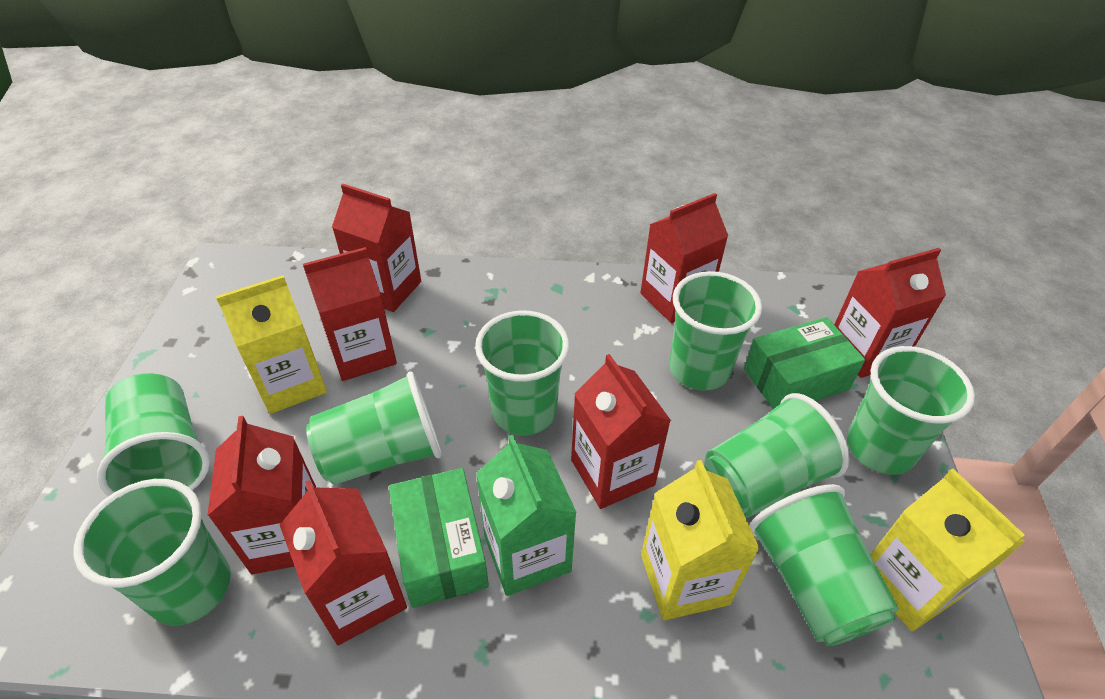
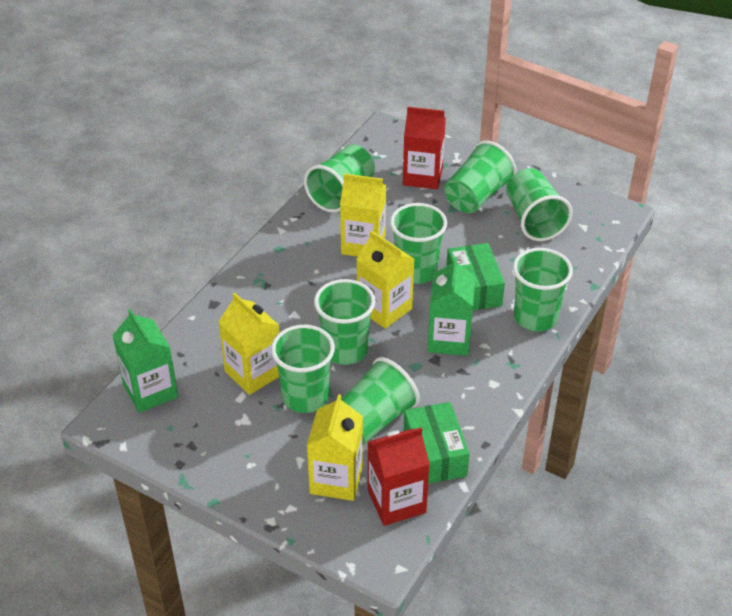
green carton: [476,435,577,596] = 1 -> [112,309,178,413] [428,257,475,356] = 2
red carton: [207,416,316,574] [280,480,407,645] [303,247,397,381] [332,184,421,312] [571,354,671,509] [640,193,728,323] [834,248,946,378] = 7 -> [368,427,430,526] [403,107,446,189] = 2
yellow carton: [216,275,327,414] [641,460,760,620] [870,469,1025,631] = 3 -> [218,293,279,395] [307,394,363,501] [340,174,386,257] [356,230,414,329] = 4

